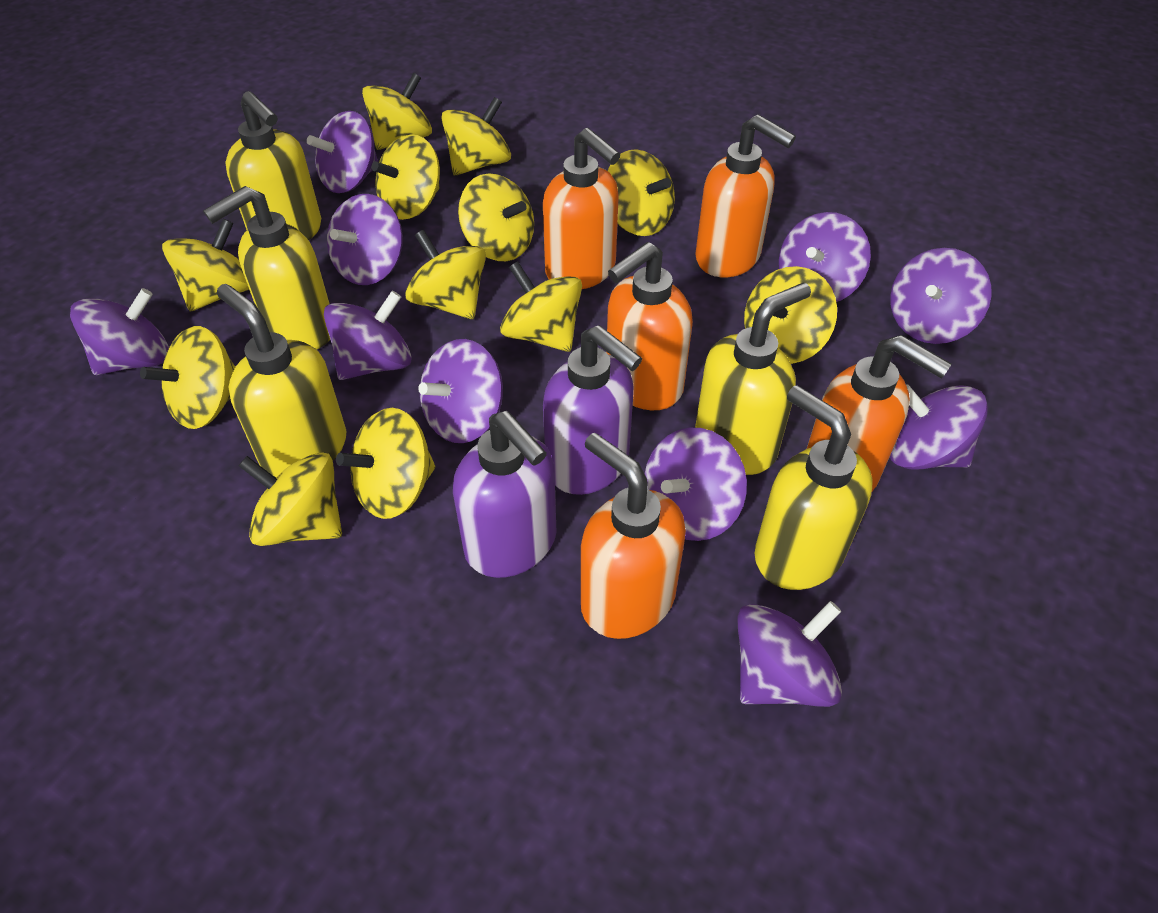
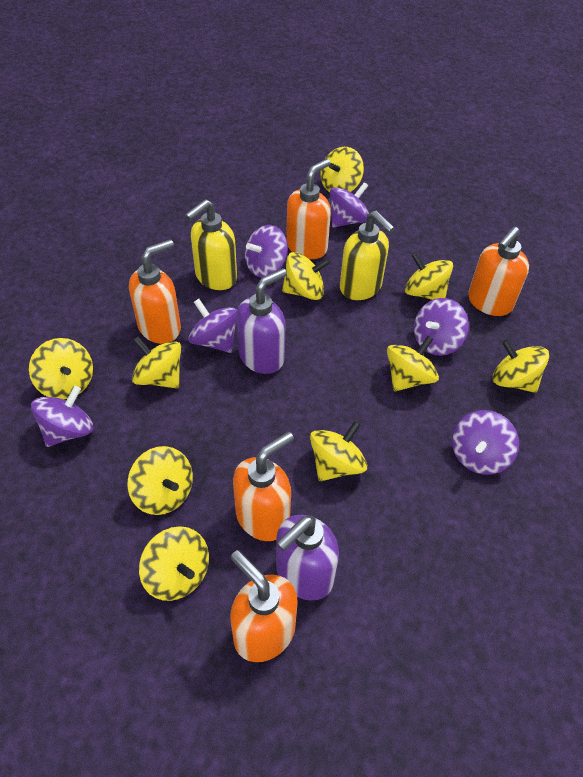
purple spinning top: [70,288,169,375] [307,111,378,193] [324,291,412,380] [327,194,403,285] [418,339,503,443] [645,428,747,541] [737,601,842,707] [779,212,871,302] [890,248,992,344] [890,384,988,469] = 10 -> [31,386,93,447] [188,299,238,353] [245,225,288,278] [330,182,369,227] [414,298,469,356] [452,410,519,475] = 6
yellow soap dispenser: [203,186,330,349] [217,284,346,478] [225,91,321,240] [695,283,811,475] [755,385,873,590] = 5 -> [185,199,237,290] [340,210,395,300] = 2
yellow spinning top: [140,326,235,429] [162,219,249,311] [238,452,342,546] [336,408,435,519] [362,73,432,150] [372,134,440,220] [405,230,486,319] [441,97,511,175] [458,173,534,261] [500,261,582,352] [608,149,675,236] [744,266,837,364] = 12 -> [29,338,93,399] [128,446,193,515] [132,337,181,388] [139,526,209,601] [282,252,330,300] [310,421,367,481] [321,147,364,192] [387,336,439,391] [405,252,453,300] [493,339,549,393] = 10

